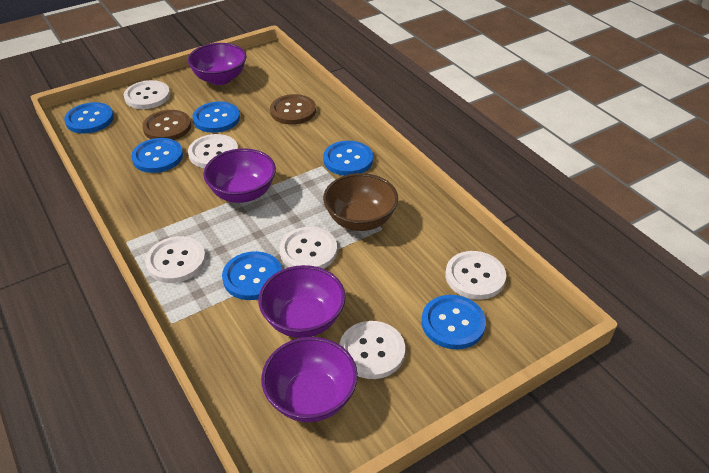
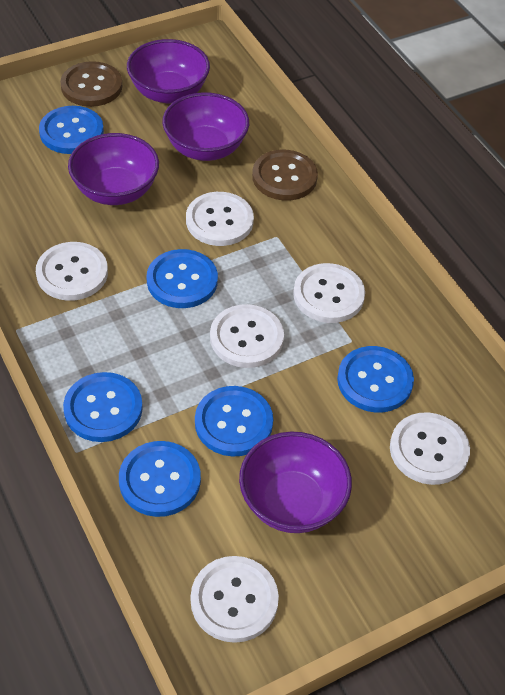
brown bowl: [323,173,398,231] = 1 -> none = 0

